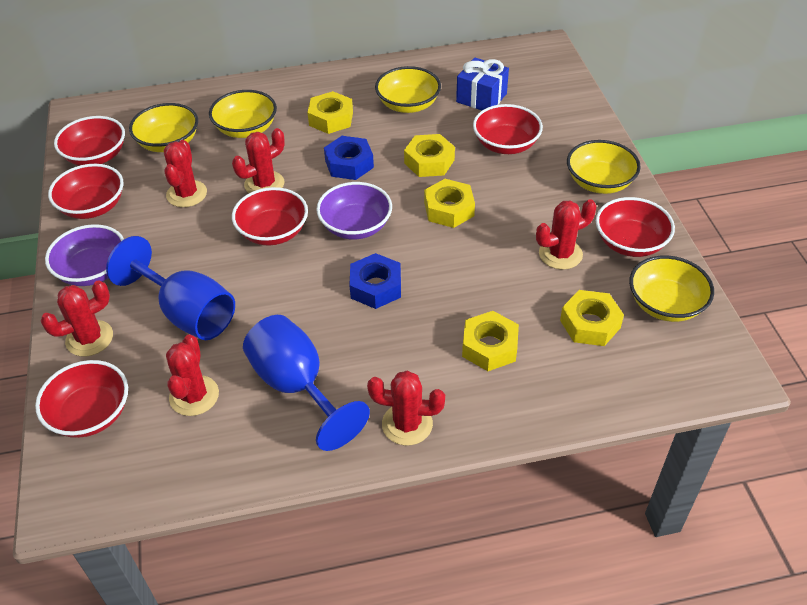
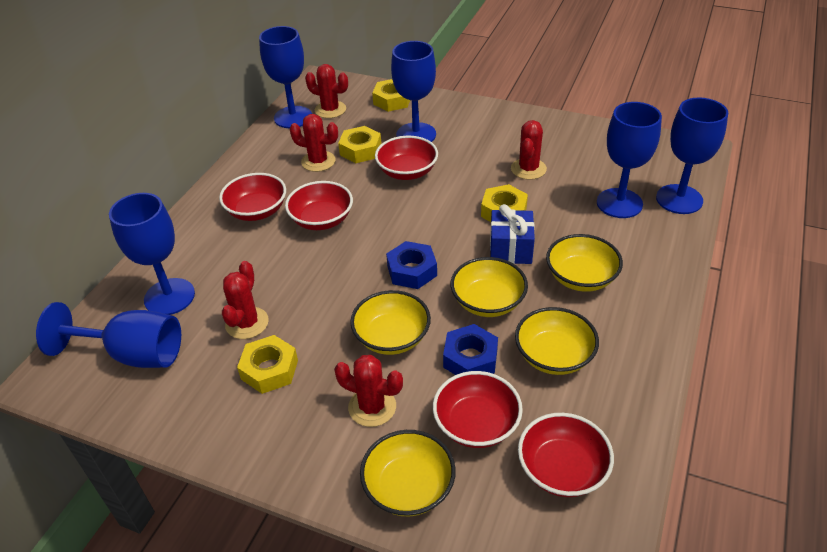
blue goblet: [106,236,235,340] [243,315,370,451] = 2 -> [36,302,181,368] [109,193,195,315] [259,26,312,128] [391,41,436,142] [597,102,662,218] [656,98,728,214] = 6
purple bowl: [45,224,124,286] [316,182,392,239] = 2 -> none = 0
red bowl: [35,360,128,438] [48,164,124,219] [54,116,125,166] [232,187,308,245] [473,104,543,154] [596,197,675,257] = 6 -> [219,173,286,221] [285,181,353,230] [375,136,438,180] [433,371,523,448] [518,413,614,497] = 5
red cactus: [40,280,113,356] [164,140,207,207] [166,334,219,416] [232,128,285,193] [367,370,445,445] [536,199,596,270] = 6 -> [222,261,269,339] [290,114,338,172] [305,64,348,118] [334,355,403,427] [511,120,547,180] = 5
yellow nut: [307,91,353,134] [404,134,455,177] [424,179,475,228] [462,311,519,371] [560,290,624,346] = 5 -> [237,335,298,394] [338,126,381,163] [372,79,410,112] [481,184,528,222] = 4

